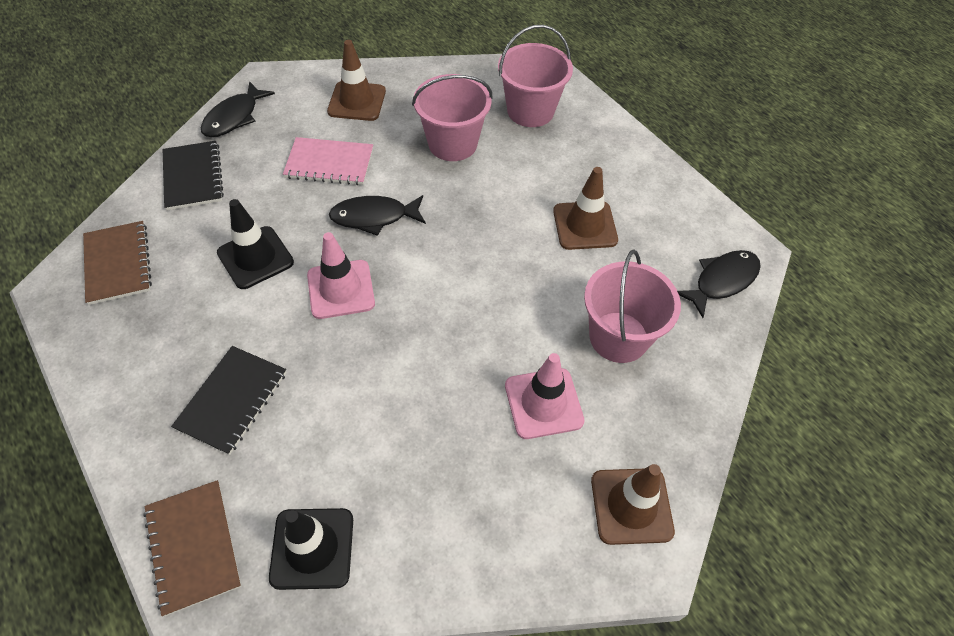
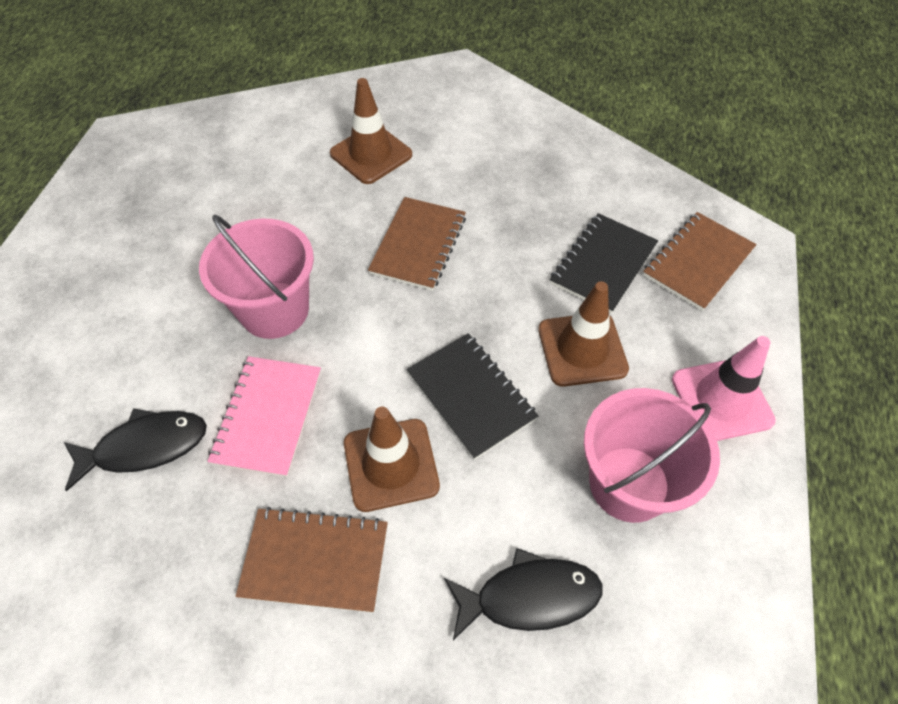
black fish: [201,81,275,137] [329,195,426,236] [677,250,761,318] = 3 -> [64,408,207,491] [444,548,603,641] = 2
black traffic cone: [217,199,294,289] [269,508,353,590] = 2 -> none = 0
brown notebook: [83,221,152,305] [143,480,241,616] = 2 -> [236,507,388,613] [368,197,466,291] [643,212,757,311] = 3
pink bucket: [412,74,493,161] [498,25,573,127] [584,250,681,363] = 3 -> [199,214,314,339] [584,388,720,523] = 2
pink traffic cone: [307,232,375,319] [505,353,585,439] = 2 -> [672,336,776,441] = 1

